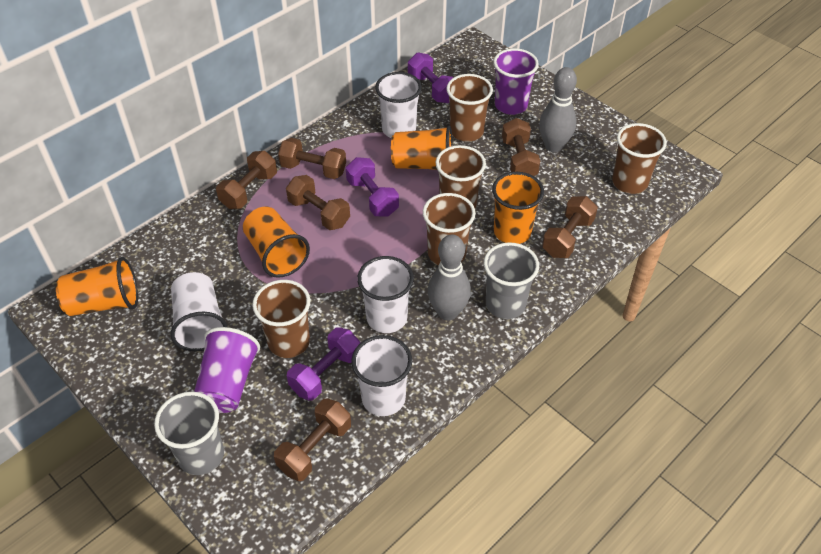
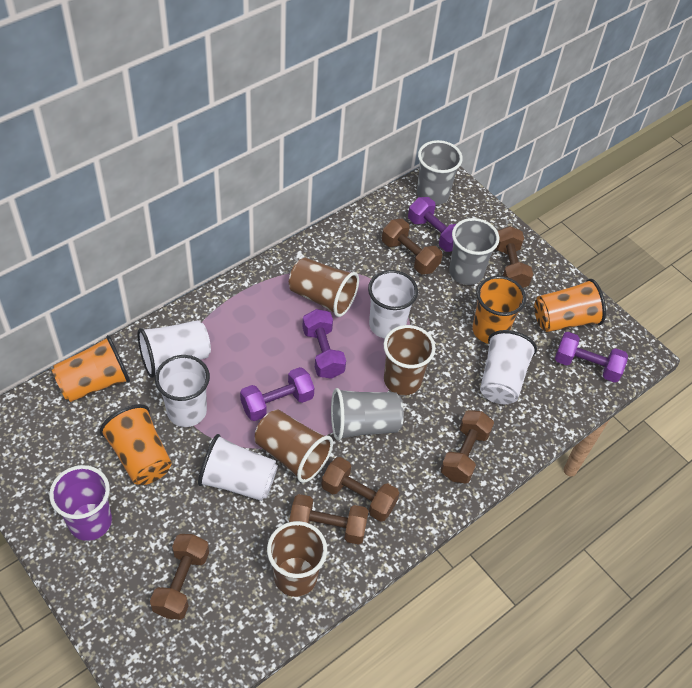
brown cup: [252,280,310,358] [423,193,476,265] [436,145,486,209] [446,74,493,142] [612,123,667,194] = 5 -> [255,410,333,483] [267,521,327,597] [289,257,359,317] [384,325,435,395] = 4
grey bowling pin: [428,234,471,320] [539,67,577,152] = 2 -> none = 0
grey cup: [154,392,224,475] [484,242,539,319] = 2 -> [331,388,404,441] [417,140,463,205] [449,218,499,285] = 3
purple cup: [194,327,260,413] [493,48,539,115] = 2 -> [49,465,112,541] = 1
purple dumbbell: [287,327,361,401] [346,157,399,217] [408,53,454,103] = 3 -> [240,367,314,421] [302,309,346,379] [408,197,456,252] [555,332,628,383] = 4
white cup: [171,272,227,351] [352,335,412,416] [357,256,414,333] [375,72,422,138] = 4 -> [138,320,211,378] [155,355,210,427] [198,434,278,501] [368,270,418,339] [480,330,537,404] = 5

